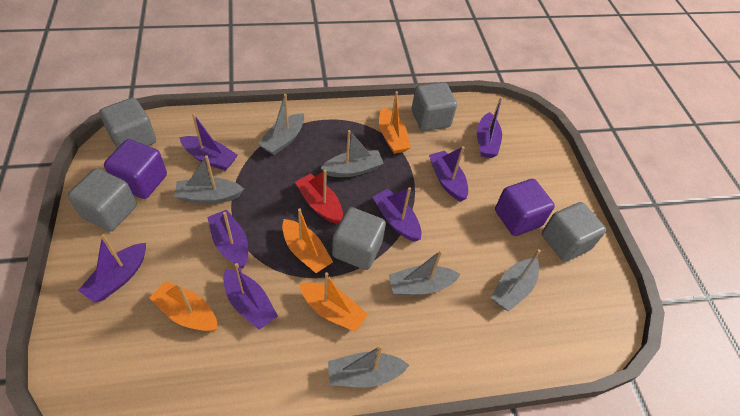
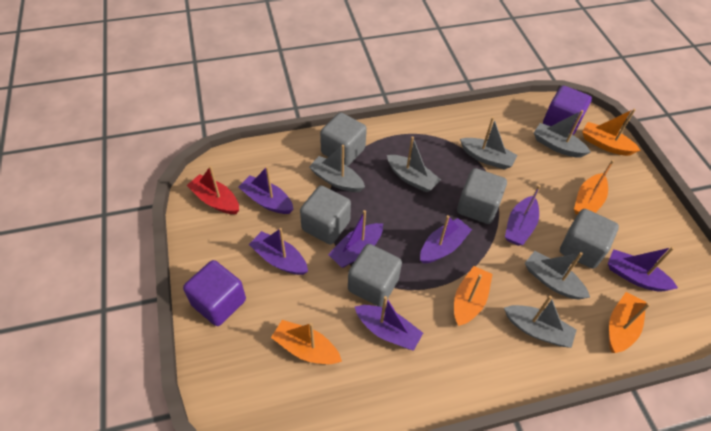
orange boat: [150,281,218,331] [282,208,333,273] [299,272,368,332] [379,91,411,154] = 4 -> [271,320,342,364] [454,266,493,326] [574,160,614,215] [582,109,640,156] [609,292,651,353] = 5

